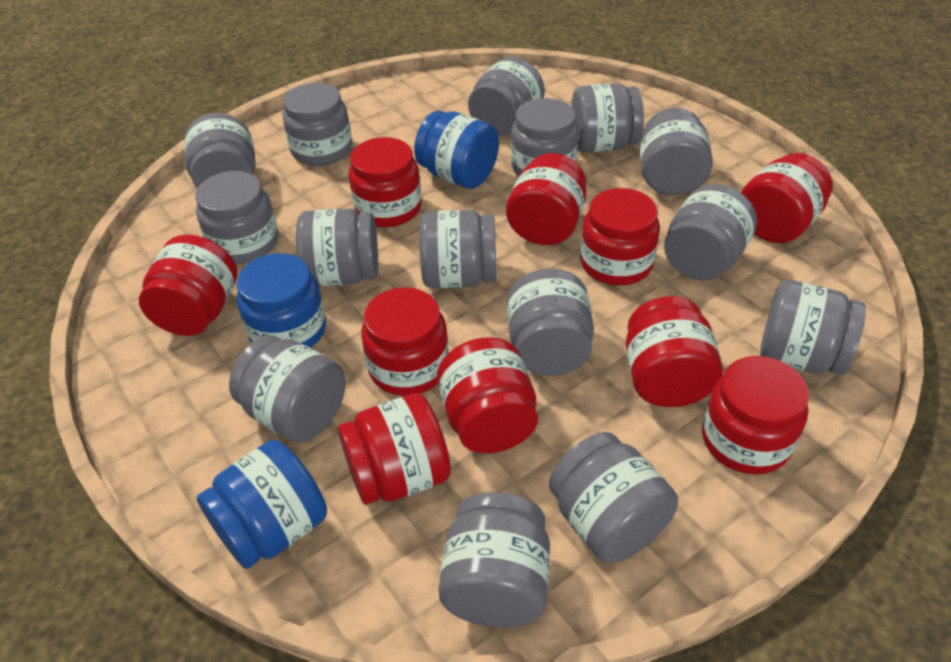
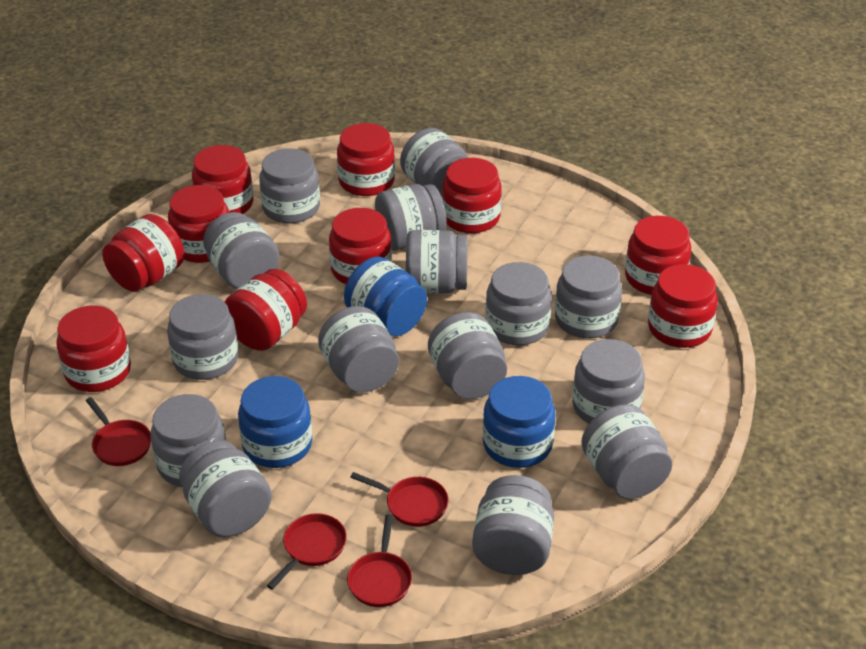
red pan: none = 0 -> [86,397,151,466] [267,513,347,590] [347,515,412,607] [350,472,448,527] = 4

